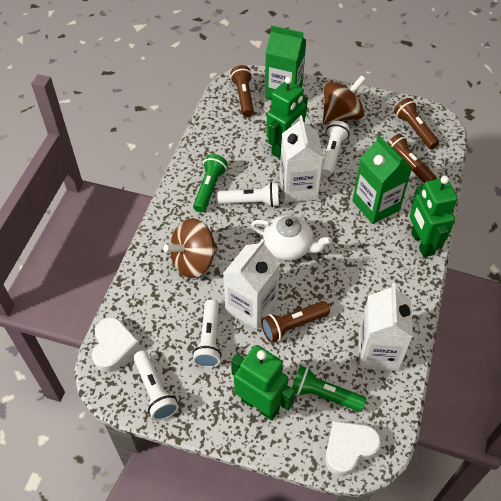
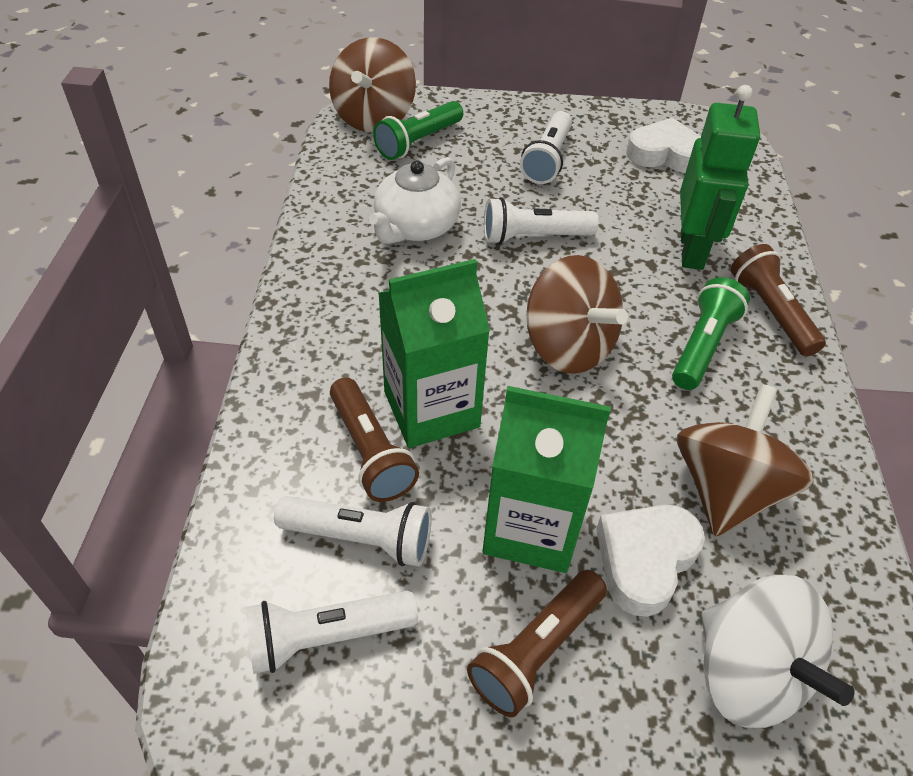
brown flashlight: [230,65,254,117] [261,301,330,343] [387,134,436,183] [394,98,439,149] = 4 -> [330,377,419,502] [467,570,607,717] [731,244,826,357] = 3
brown spinning top: [163,218,218,278] [323,75,366,125] = 2 -> [329,37,416,132] [526,255,628,374] [677,384,814,536] = 3
green robot: [231,345,295,421] [266,76,308,159] [410,176,458,257] = 3 -> [680,85,760,270] = 1
white carton: [223,239,280,329] [280,116,323,203] [358,283,413,371] = 3 -> none = 0
white spinning top: none = 0 -> [701,575,854,728] = 1

